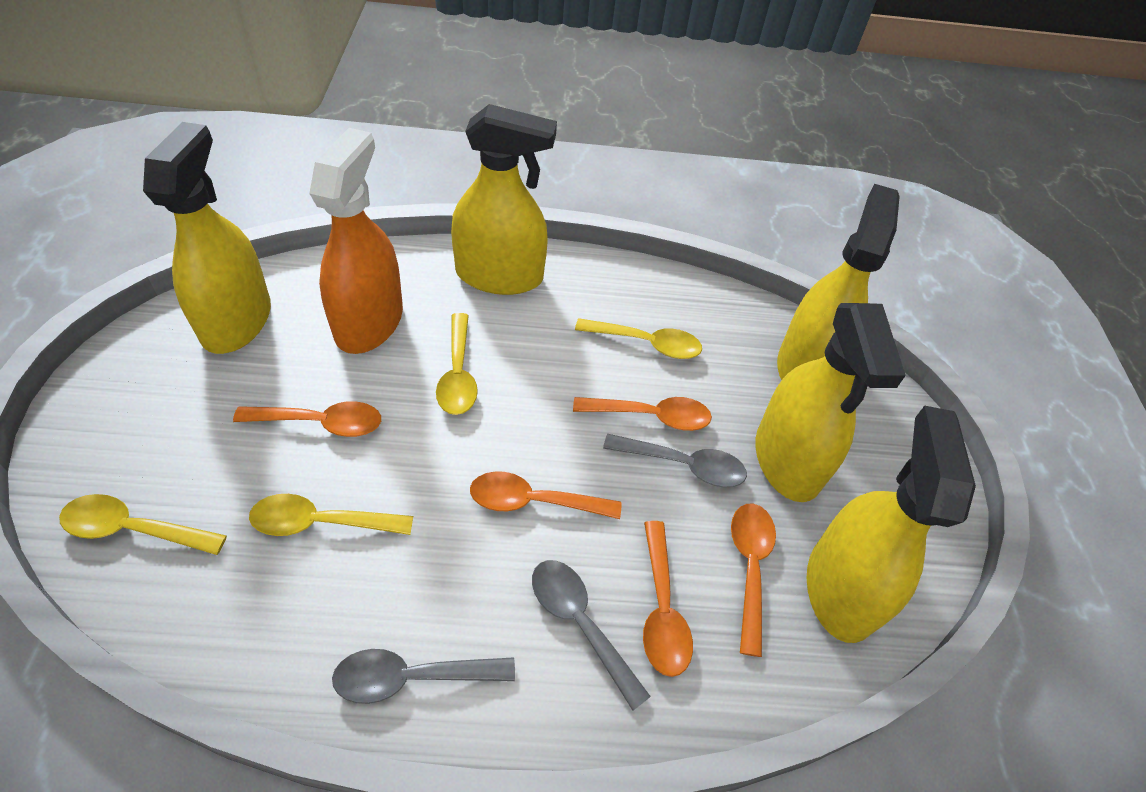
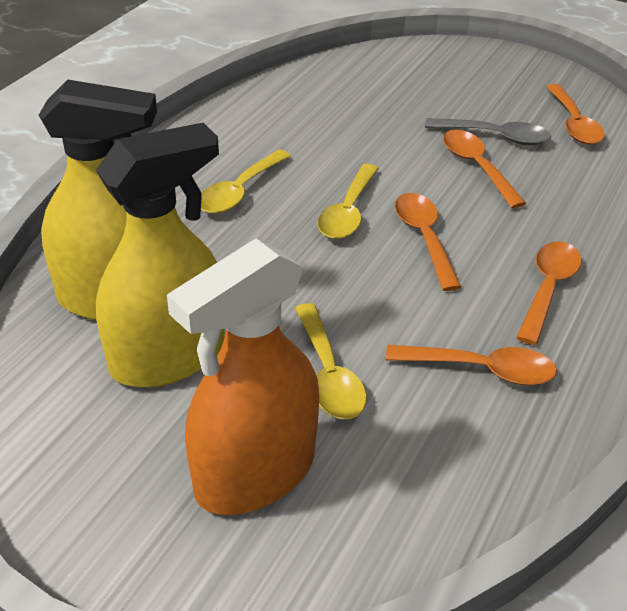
grey spoon: [332,649,515,704] [532,560,651,711] [603,434,747,488] = 3 -> [425,118,551,145] = 1
yellow spoon: [59,494,227,555] [249,494,413,536] [436,313,478,415] [575,318,702,359] = 4 -> [201,149,291,214] [295,303,367,419] [318,164,379,239] = 3
yellow spray bottle: [143,122,271,354] [451,104,557,295] [755,303,906,502] [777,184,900,380] [807,406,976,643] = 5 -> [39,79,157,321] [96,123,225,388] = 2

